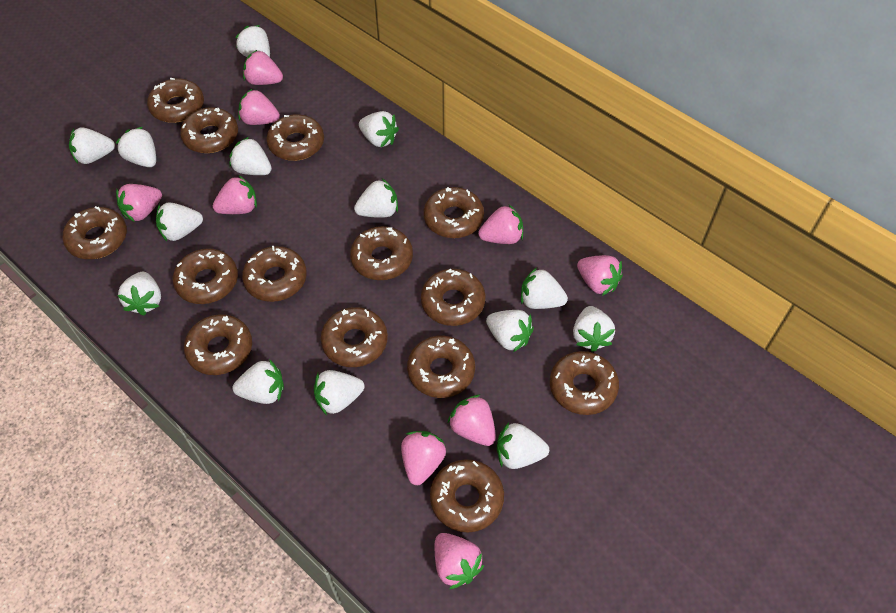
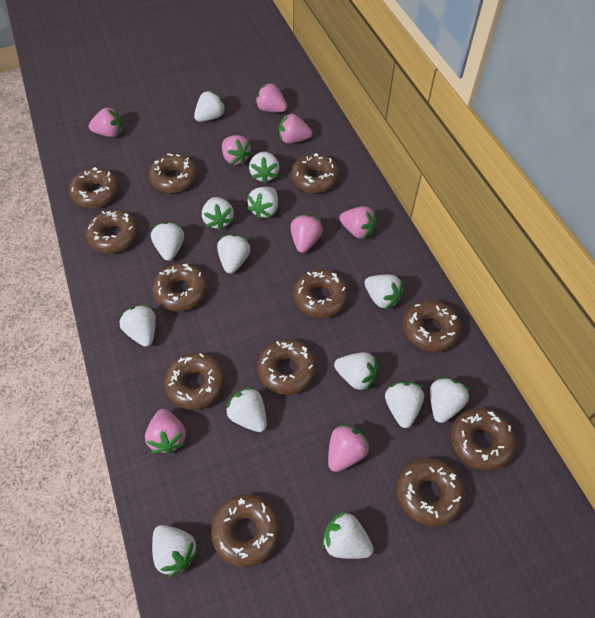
brown donut: [63,206,127,259] [147,78,204,123] [173,248,238,304] [180,107,238,153] [184,314,252,375] [242,246,307,302] [267,114,324,161] [321,307,388,367] [350,226,413,280] [407,336,475,398] [421,269,486,326] [424,187,484,238] [430,459,504,533] [550,351,619,415] = 14 -> [69,167,120,208] [86,210,139,253] [149,153,198,193] [152,263,208,311] [164,353,226,410] [211,494,280,567] [257,339,317,395] [291,153,339,193] [293,269,349,318] [397,458,465,527] [403,300,461,352] [450,408,516,471] = 12
pink strawberry: [116,184,162,222] [213,175,257,214] [238,89,280,125] [243,50,283,85] [401,431,446,485] [435,533,484,589] [448,395,496,446] [478,205,523,244] [577,255,623,296] = 9 -> [89,107,123,137] [145,409,186,454] [222,135,252,165] [255,83,287,112] [279,113,312,143] [290,214,323,253] [328,424,370,472] [339,206,377,239] = 8

